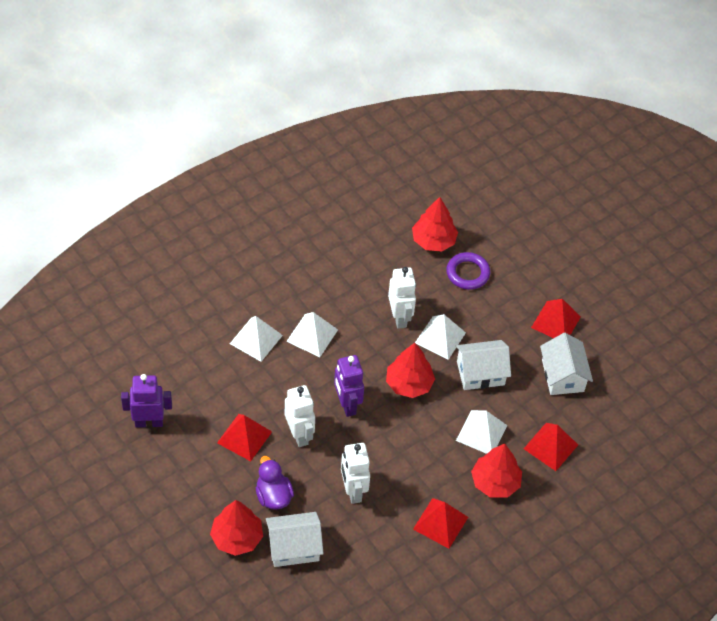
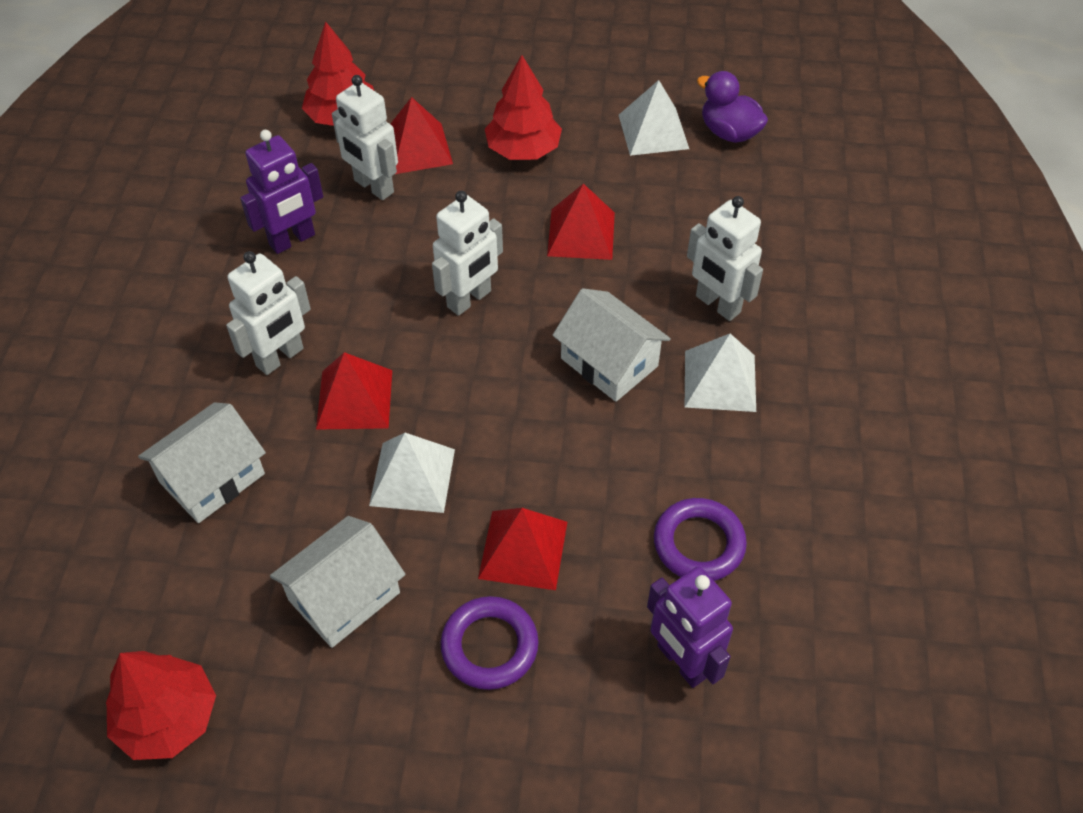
purple ring: [446,252,490,290] = 1 -> [441,596,539,690] [654,498,747,581] = 2
red tree: [210,500,263,556] [386,343,435,398] [412,197,458,252] [471,443,522,497] = 4 -> [106,651,216,760] [302,21,374,126] [485,55,562,160] = 3
white pyramid: [230,316,283,362] [286,312,338,357] [415,314,466,360] [456,410,507,454] = 4 -> [369,433,455,513] [619,80,689,156] [685,333,756,412] = 3
white robot: [285,385,315,447] [341,443,370,504] [388,267,416,329] = 3 -> [226,251,311,375] [332,75,398,200] [432,191,503,316] [687,196,763,321] = 4

